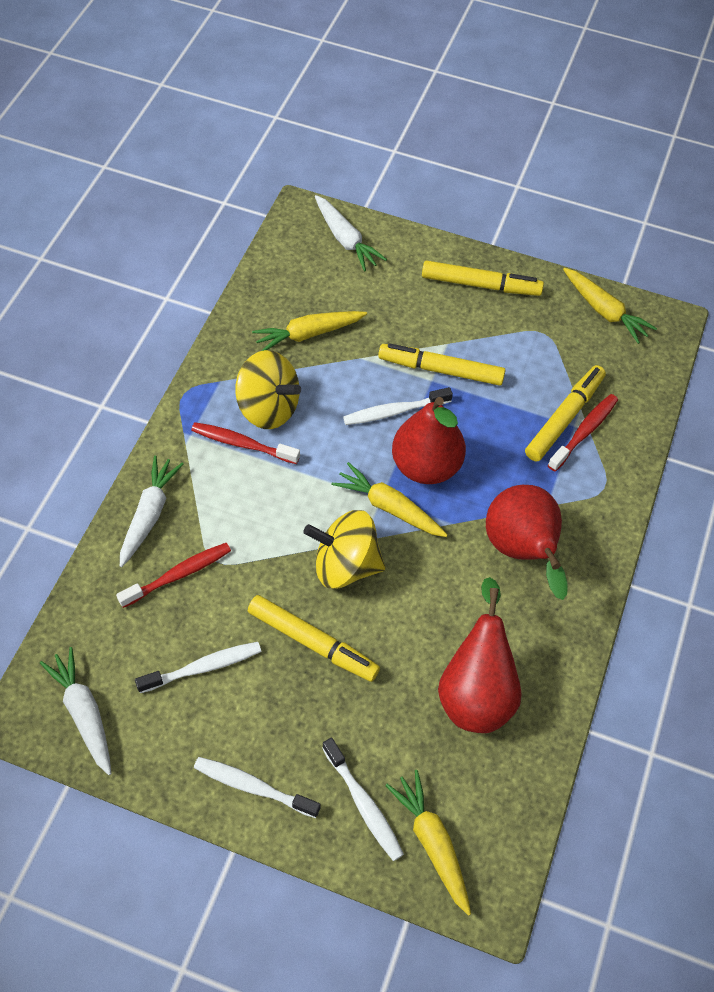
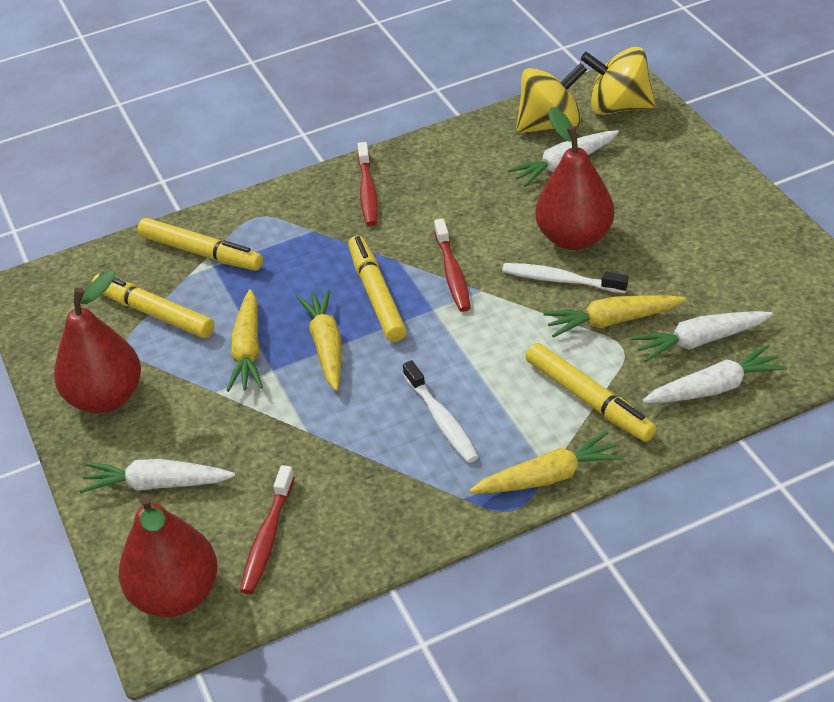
white carrot: [40,647,111,775] [120,456,184,567] [315,195,387,271] = 3 -> [79,459,235,493] [507,130,619,187] [631,311,773,362] [642,345,787,403] = 4
white toothbrush: [135,642,262,693] [194,757,321,818] [322,738,404,861] [343,387,453,425] = 4 -> [403,360,479,463] [502,263,628,293] = 2

